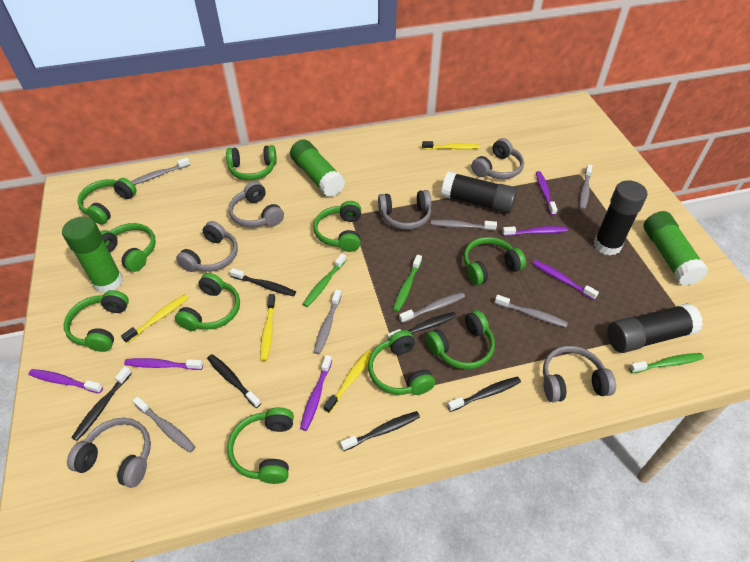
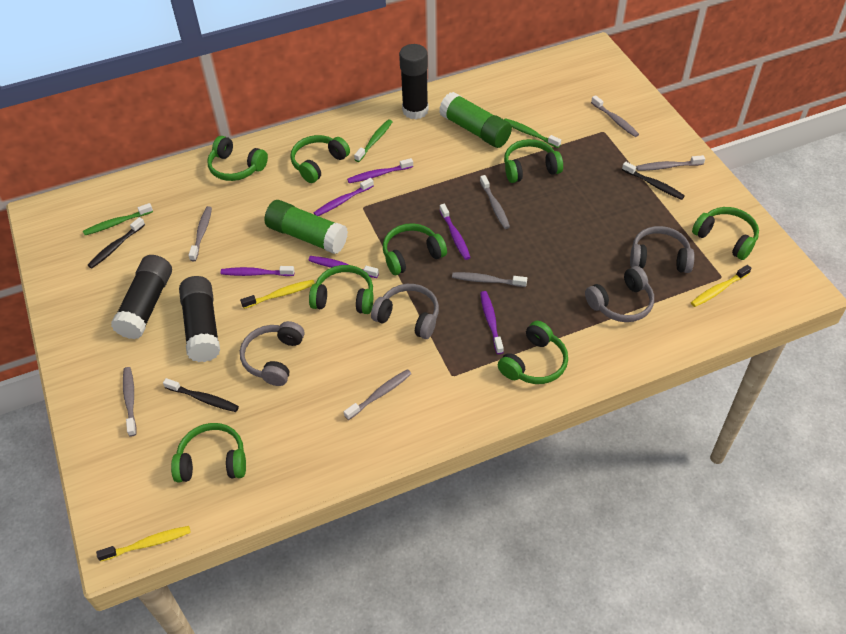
black toothbrush: [71,366,132,441] [207,354,261,408] [230,268,296,296] [340,411,420,451] [387,312,456,340] [447,376,521,412] = 6 -> [88,217,145,268] [163,378,239,412] [622,162,685,200] = 3
green glue stick: [62,217,123,293] [290,140,345,197] [643,211,708,286] = 3 -> [264,200,348,254] [439,92,512,148] = 2
green headphones: [64,290,129,352] [77,178,137,224] [100,223,156,272] [175,273,240,331] [226,145,277,180] [227,407,294,484] [313,201,361,252] [368,330,435,395] [426,310,495,369] [464,237,526,285] = 10 -> [171,423,246,482] [207,136,268,181] [290,135,350,183] [309,265,373,314] [383,223,447,275] [498,321,568,384] [504,139,563,183] [692,207,759,260] = 8
grey headphones: [67,418,151,488] [176,221,238,272] [229,181,284,227] [378,190,431,230] [471,138,524,179] [543,346,616,402] = 6 -> [240,321,305,386] [371,284,439,339] [585,266,654,322] [630,226,694,273] = 4
yellow toothbrush: [121,294,188,343] [260,294,276,361] [324,350,372,413] [422,141,480,150] = 4 -> [96,526,191,562] [240,280,315,309] [691,265,752,307] = 3

